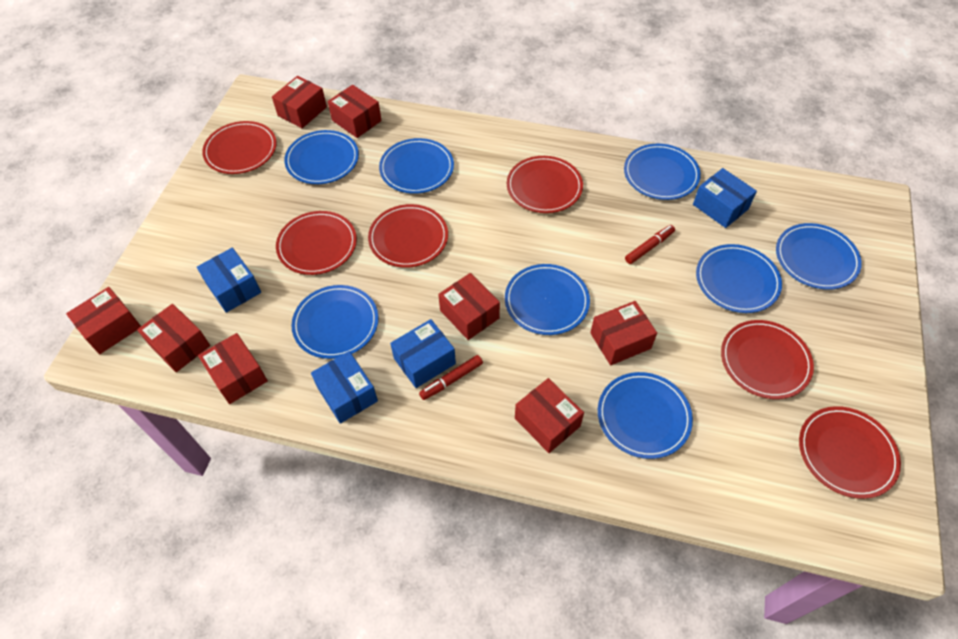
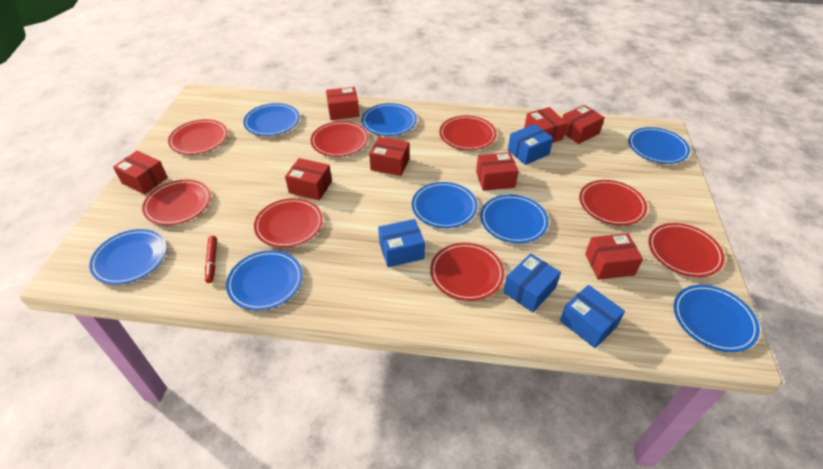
red marker: [419,355,483,400] [625,225,675,264] = 2 -> [205,236,217,283] = 1
red plate: [202,121,277,174] [276,211,357,275] [368,204,448,268] [507,156,583,213] [721,320,814,399] [799,406,901,499] = 6 -> [142,180,211,225] [168,119,228,155] [254,198,323,248] [311,121,369,157] [430,243,504,301] [439,116,497,150] [579,180,647,226] [648,223,725,277] = 8

